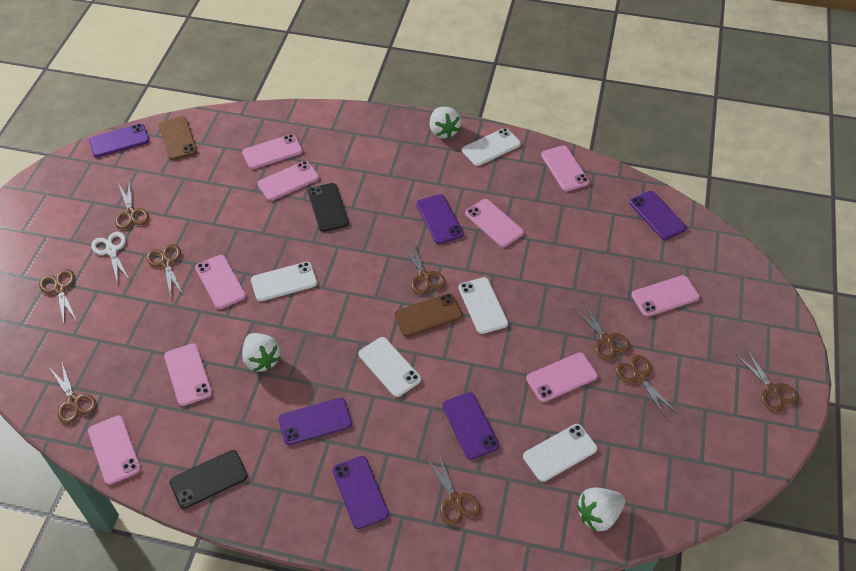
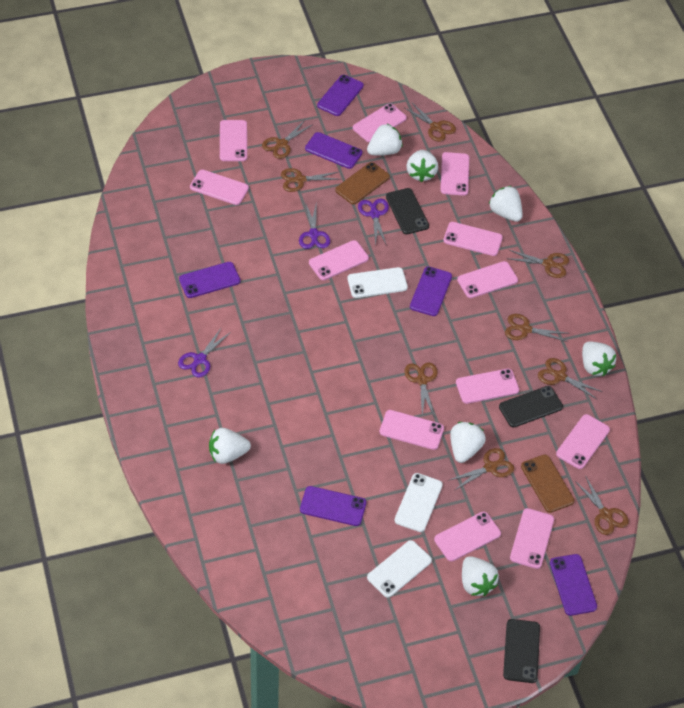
black phone: [170,450,248,509] [308,183,349,232] = 2 -> [386,188,429,234] [499,386,563,427] [503,619,540,683] = 3
pink phone: [88,416,141,485] [164,343,212,406] [195,255,246,309] [242,134,303,169] [257,161,319,201] [465,199,524,247] [526,352,598,402] [541,145,590,192] [631,275,700,317] = 9 -> [190,169,249,205] [220,120,247,161] [309,240,369,280] [353,103,407,142] [380,410,444,450] [434,512,501,561] [440,152,469,196] [443,222,503,256] [456,369,519,404] [457,261,518,298] [510,508,554,569] [556,414,610,469] = 12
purple scissors: none = 0 -> [178,327,231,378] [299,202,330,249] [358,199,389,246] = 3
white phone: [251,262,317,301] [359,337,421,397] [458,277,508,334] [462,128,521,166] [523,424,597,482] = 5 -> [347,267,408,298] [367,540,432,598] [394,473,443,532] = 3
white scissors: [91,232,129,284] = 1 -> none = 0
white strawberry: [242,333,281,372] [430,107,461,139] [577,488,625,532] = 3 -> [209,428,251,464] [367,124,403,155] [407,150,438,182] [450,422,486,463] [462,556,499,596] [489,186,523,222] [582,342,616,376] = 7

